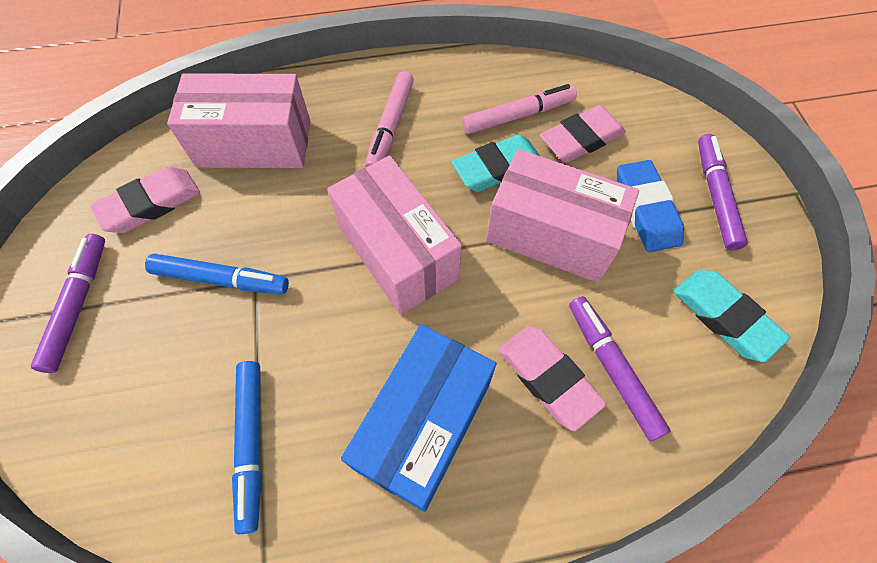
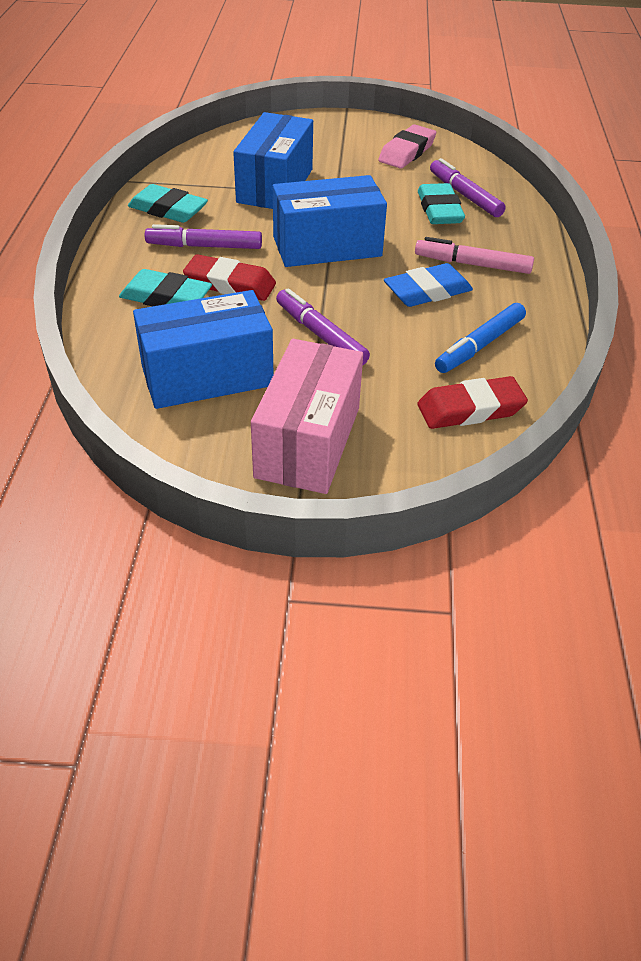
blue box: [341,324,496,512] = 1 -> [133,290,273,409] [233,112,313,209] [273,175,387,267] = 3
blue marker: [145,254,289,294] [232,361,262,534] = 2 -> [435,303,526,373] = 1
pink box: [167,73,310,168] [327,156,462,315] [486,149,639,283] = 3 -> [251,339,363,494] = 1
pink eraser: [90,166,200,233] [498,326,606,431] [540,105,626,163] = 3 -> [378,124,436,169] = 1
pink marker: [365,71,414,167] [462,84,577,134] = 2 -> [415,237,534,274] = 1
red eraser: none = 0 -> [183,254,276,301] [417,376,528,429] = 2
turquoise eraser: [452,134,540,192] [673,270,790,362] = 2 -> [119,269,212,306] [128,184,208,223] [418,183,465,224] = 3

